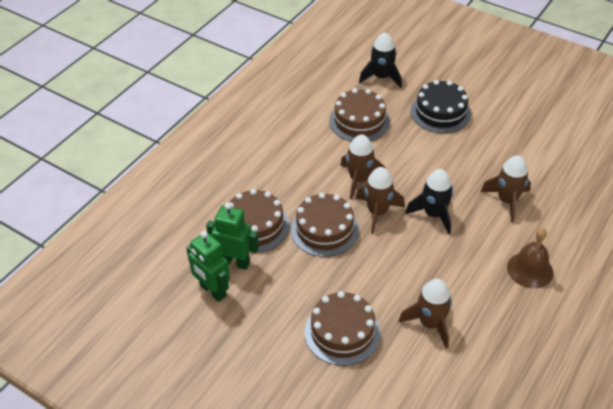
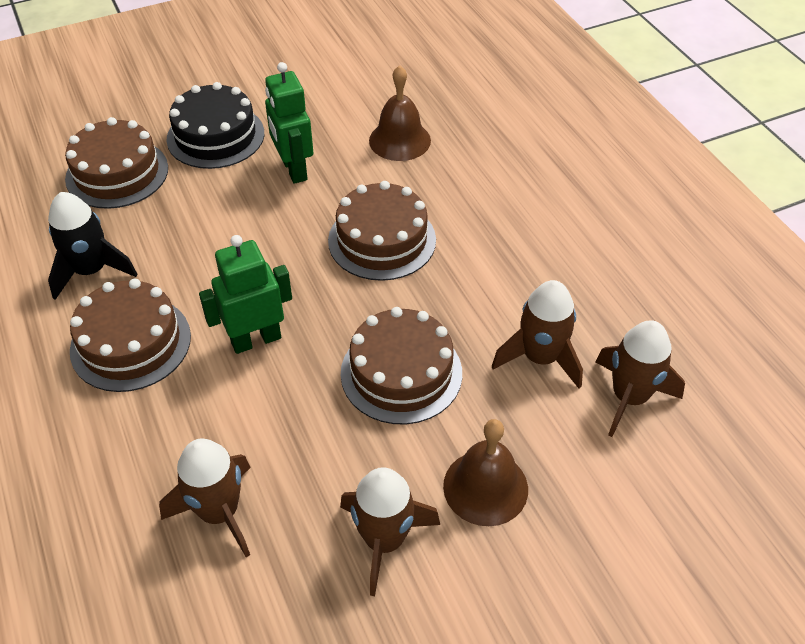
black rocket: [359,32,402,88] [405,169,453,235] = 2 -> [48,192,137,300] = 1
brown bell: [507,228,553,289] = 1 -> [369,65,431,161] [443,419,528,526] = 2

